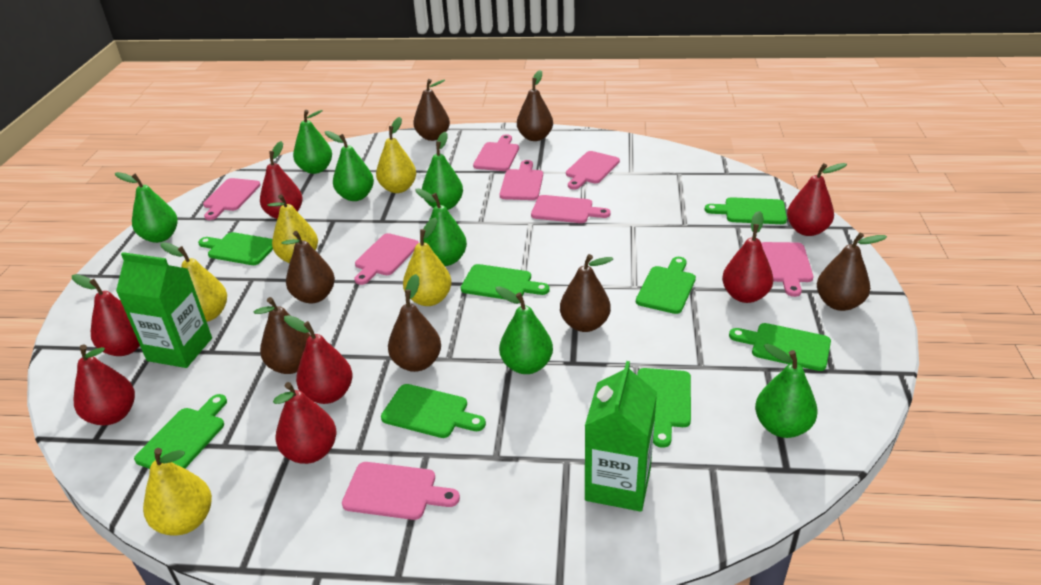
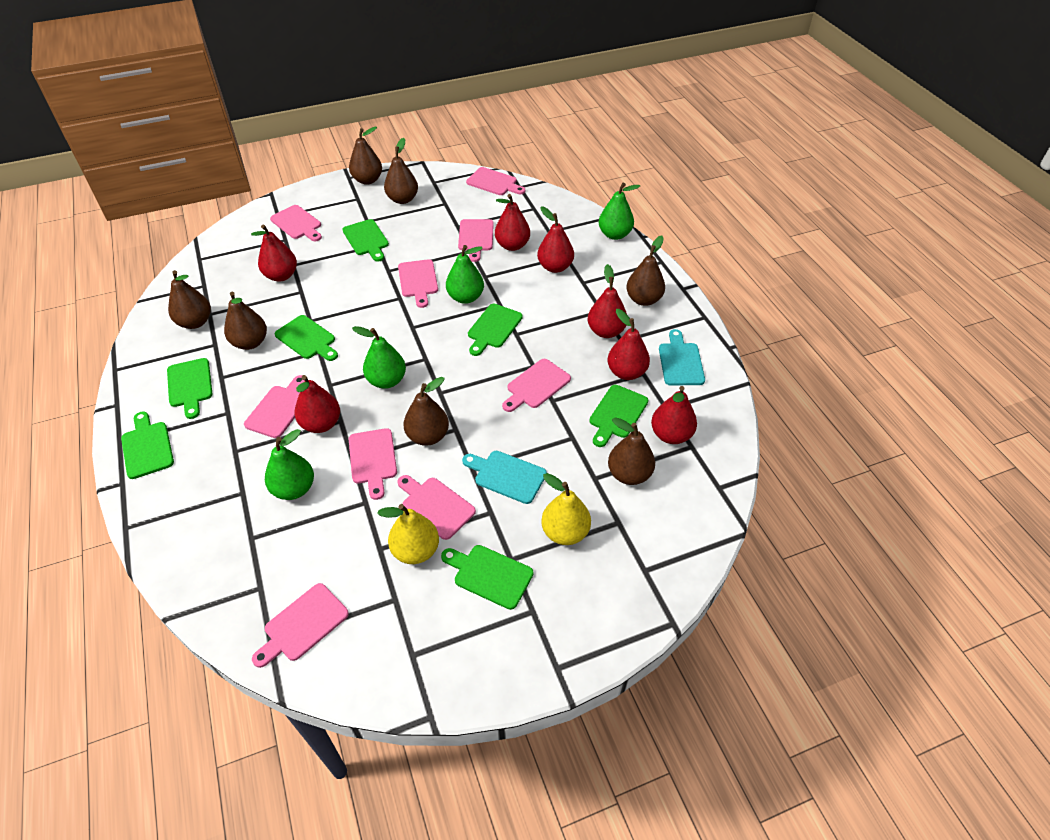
green carton: [116,252,212,368] [585,361,657,512] = 2 -> none = 0
green cutting board: [134,394,227,469] [198,232,273,265] [381,384,486,438] [461,264,550,300] [636,257,696,314] [637,368,691,448] [705,197,787,224] [729,323,831,371] = 8 -> [121,412,174,479] [167,358,212,419] [275,315,338,361] [342,219,389,262] [441,545,533,610] [468,304,523,356] [589,385,648,447] = 7
green pear: [115,172,178,243] [293,110,332,174] [325,131,374,201] [415,188,467,266] [422,132,463,210] [496,286,553,374] [755,344,817,438] = 7 -> [265,429,314,500] [352,326,406,389] [446,245,484,304] [599,183,640,240] = 4
pink cutting board: [203,178,261,220] [342,462,460,520] [355,233,419,285] [473,134,519,171] [500,160,543,200] [531,195,611,223] [566,151,620,189] [761,242,813,297] = 8 -> [244,375,305,438] [252,583,349,668] [270,205,322,241] [349,428,397,500] [397,475,476,540] [398,259,438,308] [458,219,494,262] [466,167,525,195] [502,359,571,412] = 9
turquoise cutting board: none = 0 -> [462,451,547,504] [659,329,705,386] = 2
yellow pear: [143,448,212,536] [161,242,227,322] [267,194,318,263] [376,117,416,193] [403,217,452,306] = 5 -> [377,504,439,564] [541,473,591,545] = 2

